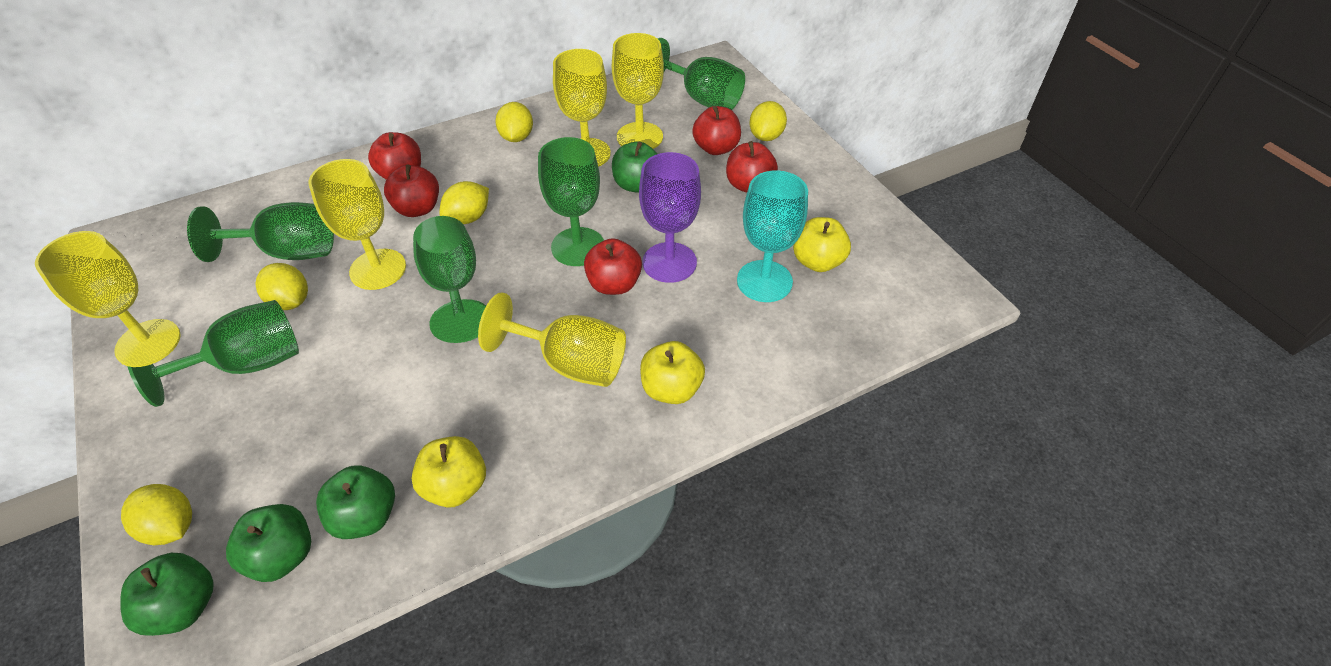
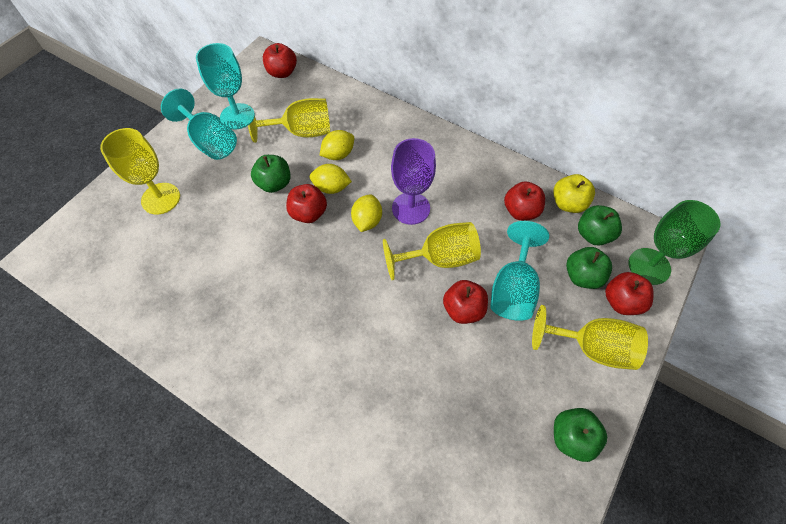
green goblet: [126,300,299,407] [187,202,334,262] [413,216,486,343] [538,137,604,266] [657,38,745,110] = 5 -> [628,200,720,285] = 1
turquoise goblet: [737,170,808,302] = 1 -> [161,88,237,160] [196,43,255,129] [490,221,549,321] = 3
yellow apple: [411,436,486,508] [640,341,705,404] [793,217,851,272] = 3 -> [553,174,595,213] = 1
yellow goblet: [35,231,181,366] [309,159,406,290] [478,292,626,387] [553,49,611,167] [612,33,664,149] = 5 -> [100,128,180,214] [246,98,330,143] [383,222,481,280] [532,305,648,370] = 4
yellow lemon: [121,484,192,545] [255,263,308,310] [439,181,489,224] [495,102,533,142] [749,101,787,141] = 5 -> [310,164,352,194] [320,130,354,160] [351,194,382,232] = 3

